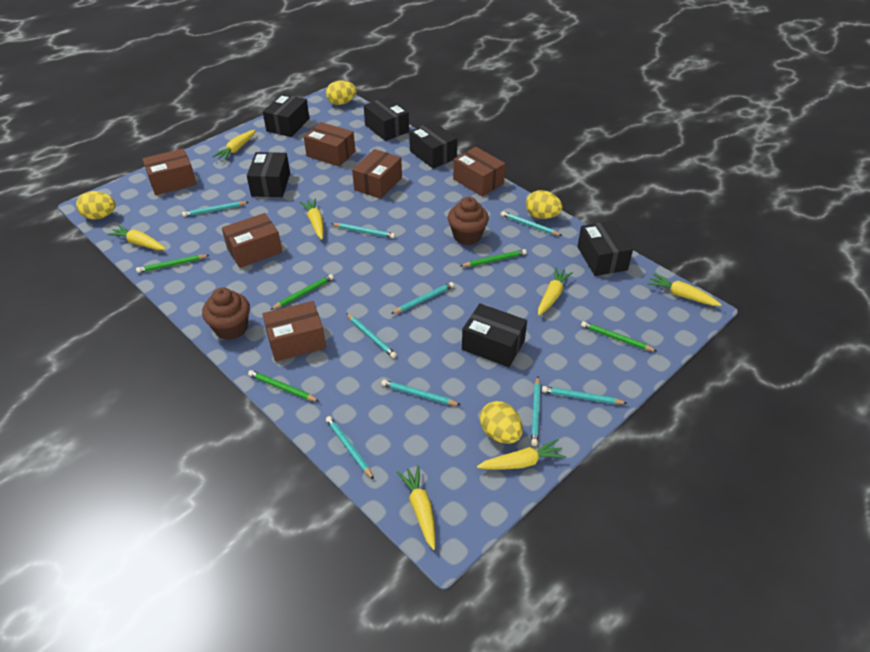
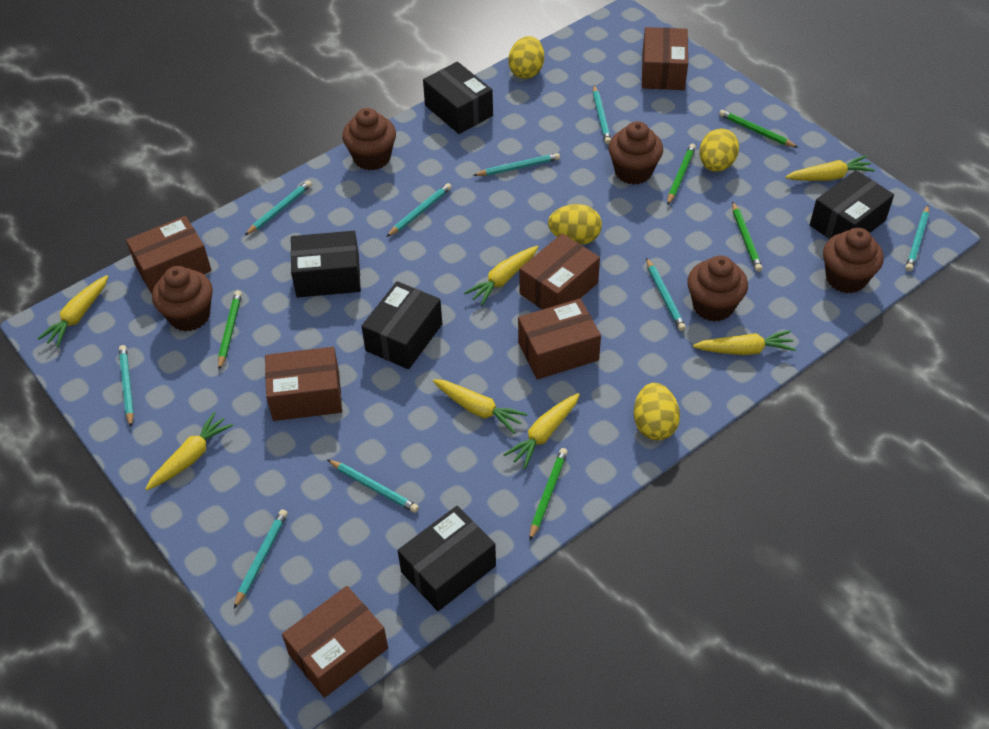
black box: [247,152,290,197] [263,94,309,137] [364,97,409,141] [409,122,457,169] [462,303,527,367] [577,221,633,276] = 6 -> [291,231,361,298] [361,281,442,369] [398,506,496,611] [423,62,493,134] [810,170,894,239] = 5
brown cupcake: [202,288,250,340] [448,197,489,245] = 2 -> [152,266,213,331] [342,108,396,171] [608,121,663,185] [687,255,748,322] [823,228,884,293] = 5

